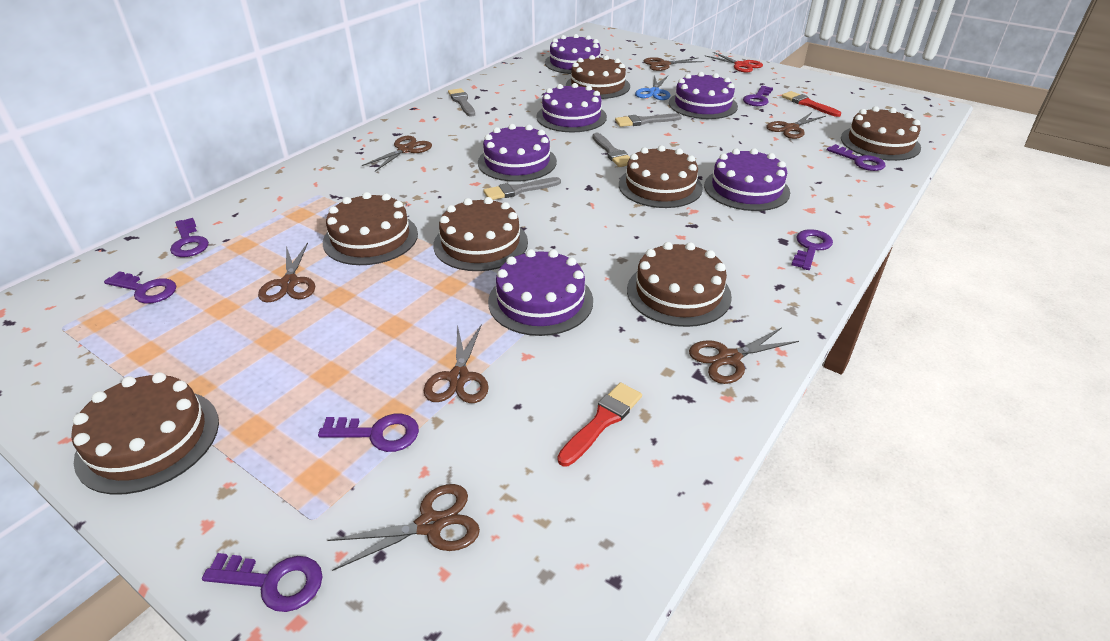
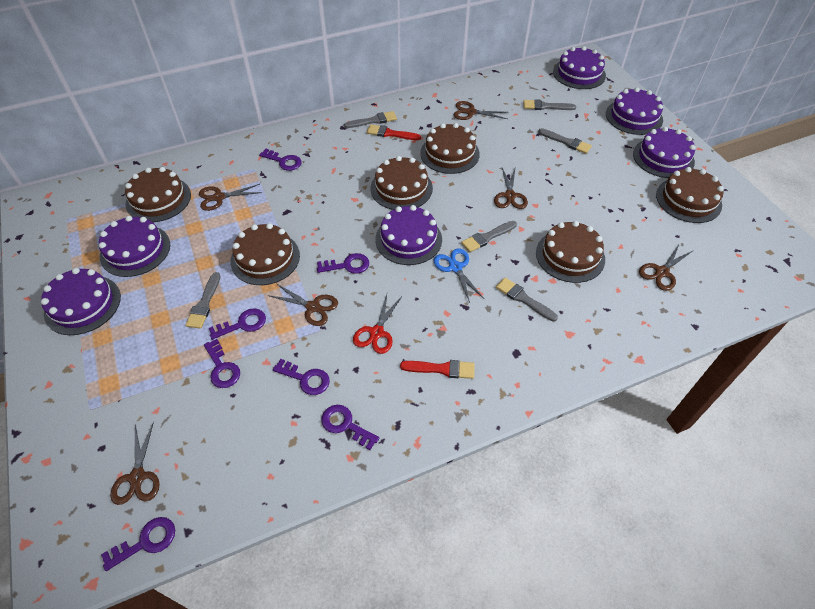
brown cake: [71,372,219,495] [323,192,418,265] [433,197,528,271] [566,55,630,99] [619,145,703,208] [627,242,732,327] [841,106,921,161] = 7 -> [125,167,191,222] [231,223,300,285] [371,156,433,210] [420,123,480,174] [536,221,605,283] [656,167,724,223] = 6
brown scissors: [258,242,315,302] [327,484,480,571] [362,136,432,171] [424,324,489,403] [643,57,704,71] [689,328,799,384] [766,112,826,139] = 7 -> [110,421,160,505] [199,184,262,211] [268,284,338,326] [454,101,507,120] [494,168,528,209] [639,243,692,291] = 6
grey brush: [448,88,475,117] [483,177,561,200] [592,133,630,167] [615,113,682,127] = 4 -> [185,272,221,329] [344,111,397,128] [461,221,517,252] [496,278,558,321] [523,99,576,110] [538,128,592,154] = 6

